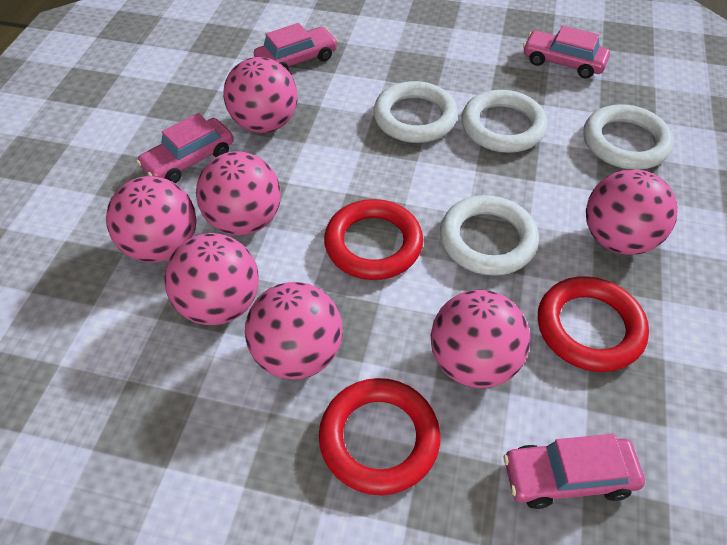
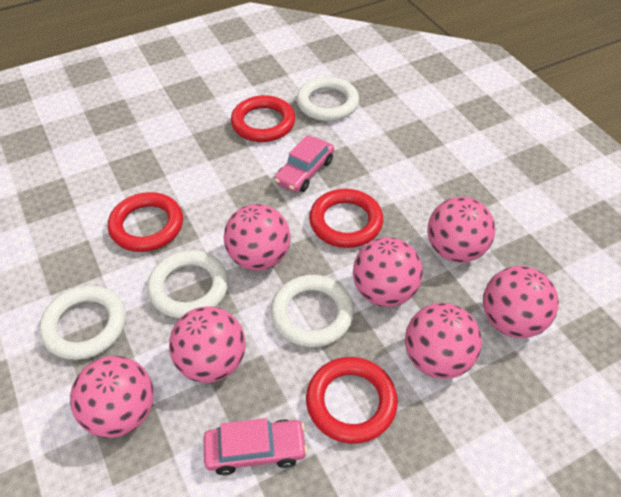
pink car: [136,113,234,183] [254,23,338,70] [504,434,645,509] [523,26,610,78] = 4 -> [203,418,308,475] [274,135,334,193] = 2
red ring: [319,378,440,495] [324,199,423,280] [538,276,649,372] = 3 -> [108,192,183,252] [231,95,295,142] [306,357,398,444] [309,189,383,248] = 4

